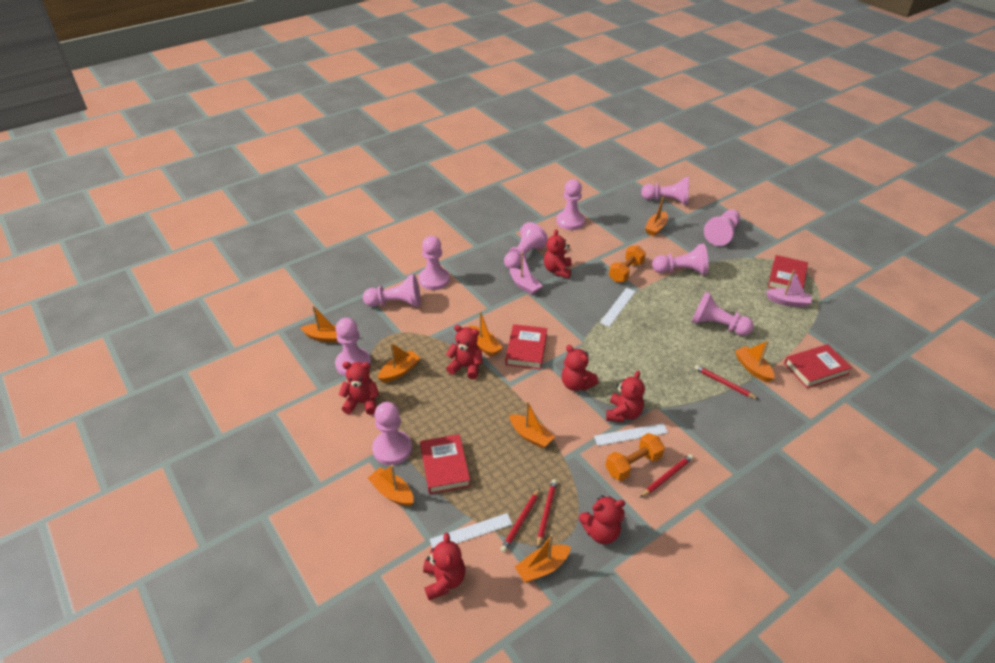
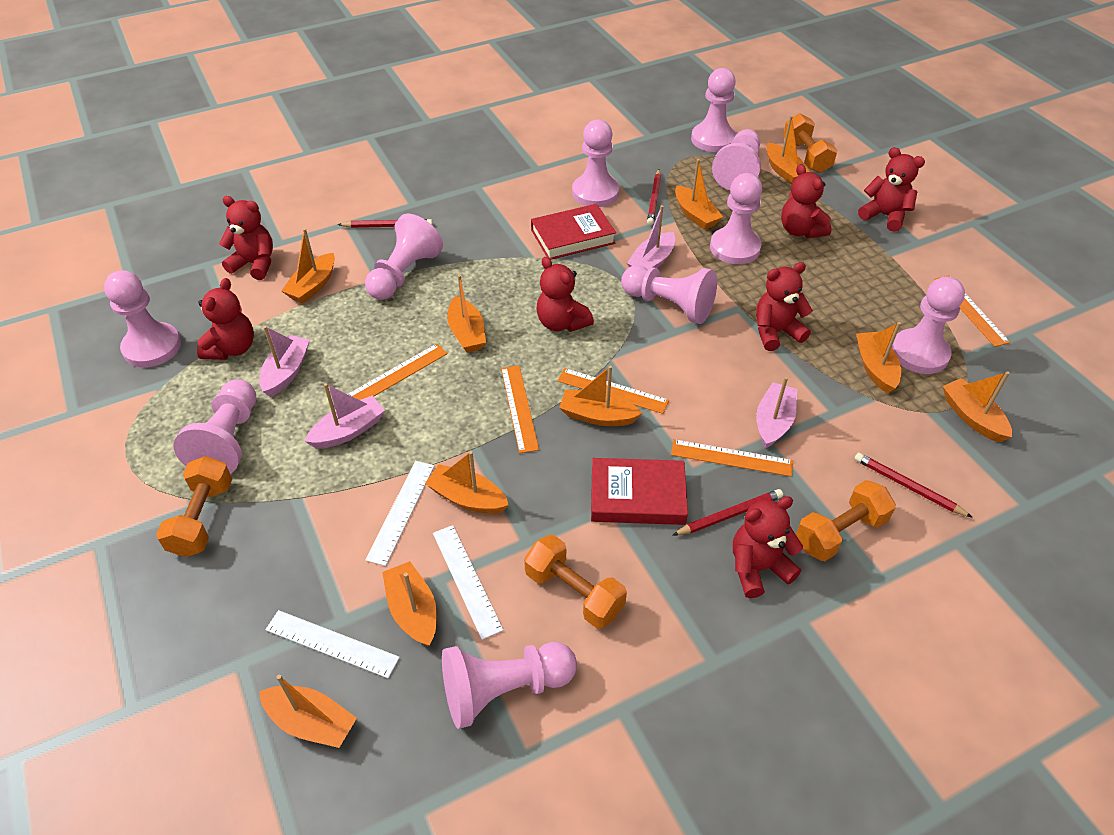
orange boat: [300,305,339,343] [368,465,414,506] [378,342,420,383] [469,311,503,357] [509,401,555,449] [515,534,571,582] [645,196,668,236] [735,340,774,382] = 8 -> [259,675,357,748] [281,228,335,303] [382,561,437,647] [425,451,509,514] [447,274,486,353] [559,366,642,426] [675,159,723,230] [766,116,810,184] [856,322,901,394] [943,371,1012,442] = 10
orange dumbbell: [605,433,665,481] [609,245,646,282] = 2 -> [156,456,232,557] [524,535,627,629] [783,113,838,173] [796,480,896,561] = 4
orange ruler: none = 0 -> [348,343,448,400] [501,365,539,453] [557,368,669,414] [671,439,793,477] [934,275,1010,347] = 5
pink boat: [510,252,542,295] [766,270,812,307] = 2 -> [259,326,310,397] [305,383,385,449] [627,205,675,270] [756,377,797,449] = 4
red book: [420,434,470,494] [506,324,547,369] [768,255,808,289] [784,344,852,388] = 4 -> [531,204,616,260] [591,458,688,525] = 2

